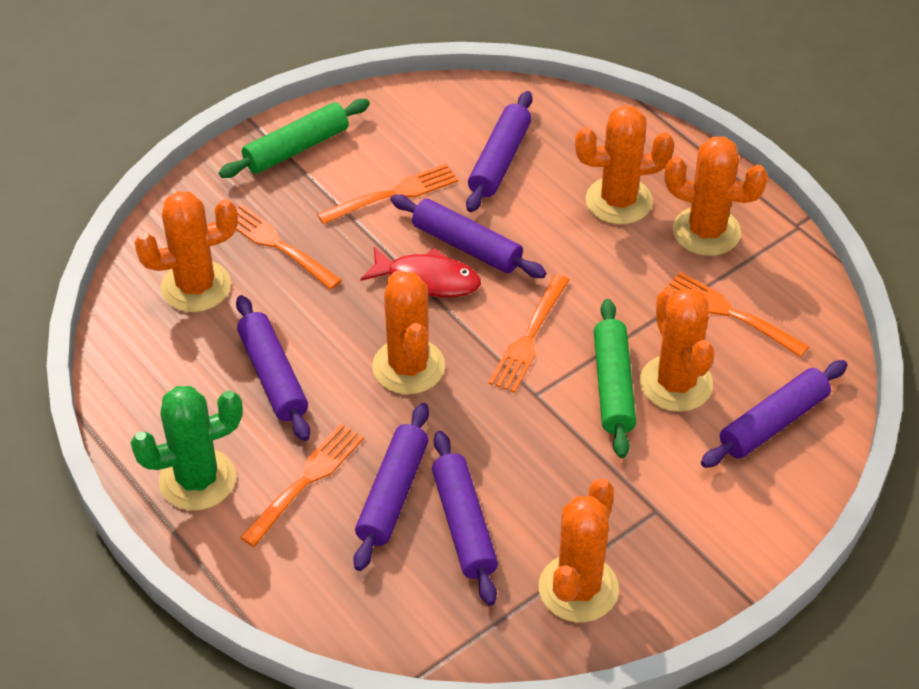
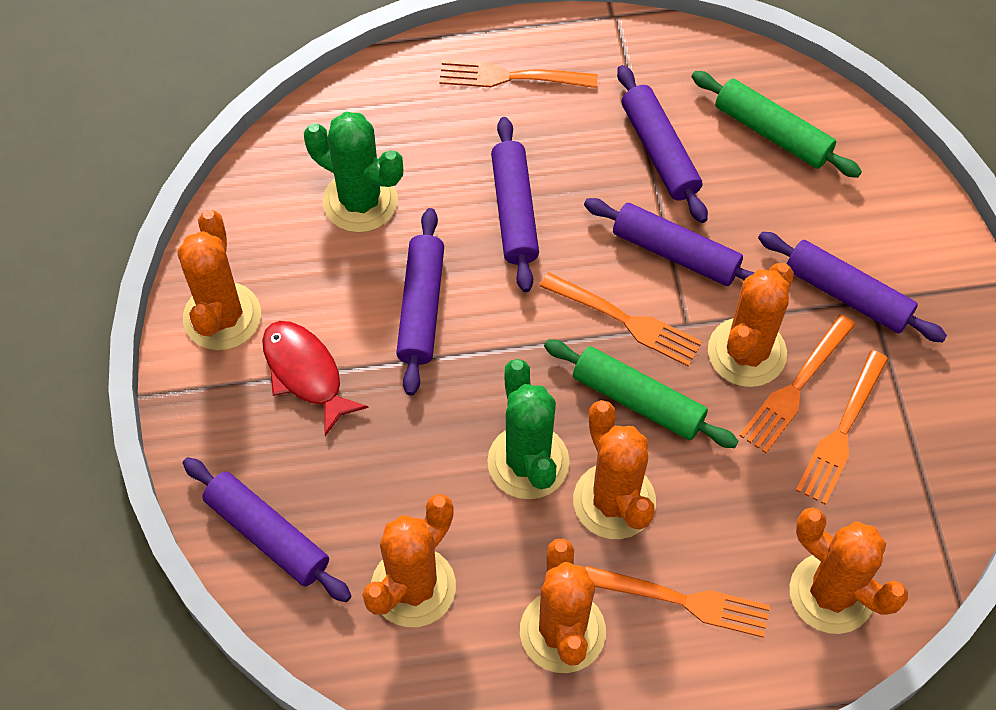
green cactus: [131,386,243,510] = 1 -> [304,112,403,233] [487,359,570,499] = 2

